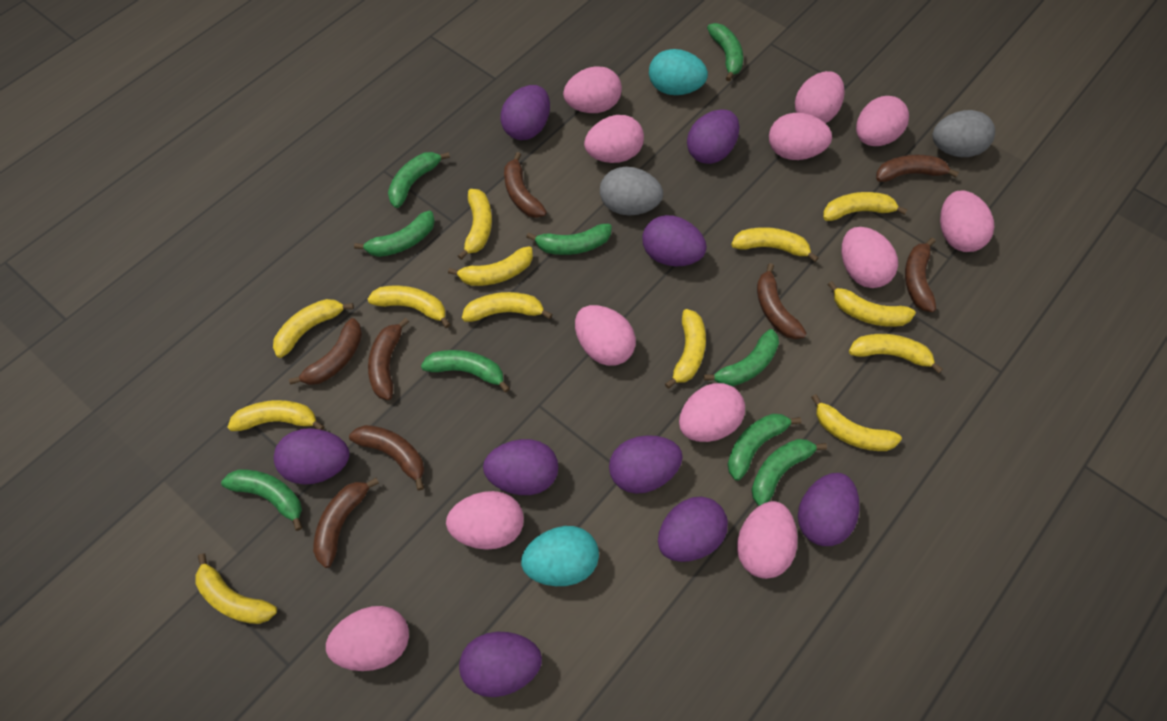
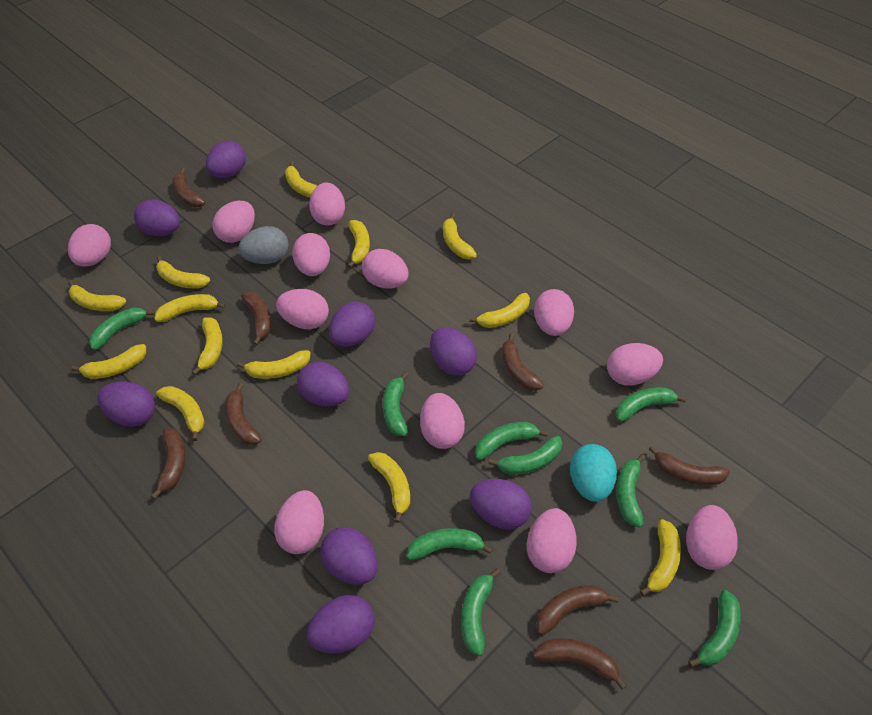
grey egg: [600,167,663,216] [933,110,995,157] = 2 -> [238,226,289,264] = 1
turquoise egg: [521,526,599,586] [649,49,708,95] = 2 -> [570,444,617,502] = 1

